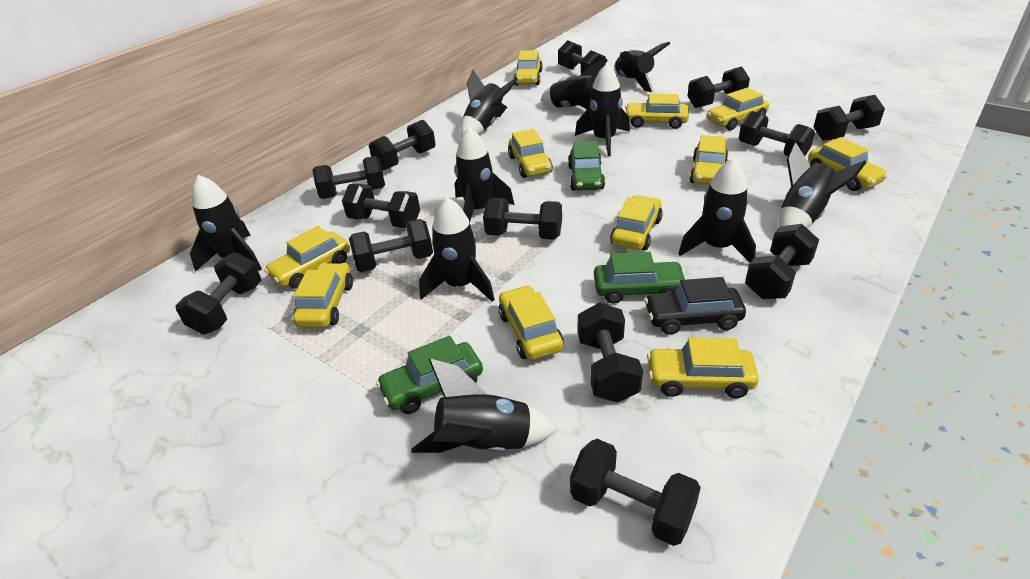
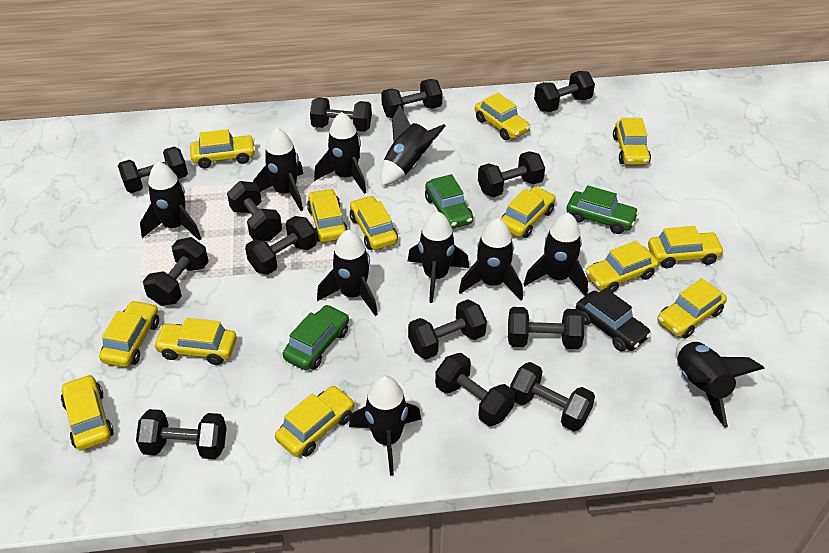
yellow car: [264,226,350,289] [293,263,353,328] [498,285,564,360] [508,129,553,178] [514,50,543,86] [610,195,663,250] [625,94,689,129] [647,338,759,398] [690,135,728,185] [707,88,769,130] [808,137,888,191] = 11 -> [61,374,114,451] [99,300,159,367] [153,318,237,365] [190,129,256,168] [275,385,355,457] [307,189,348,243] [350,196,398,250] [475,93,531,140] [501,186,556,238] [585,241,659,293] [613,118,651,165] [648,226,725,268] [658,278,727,339] = 13

